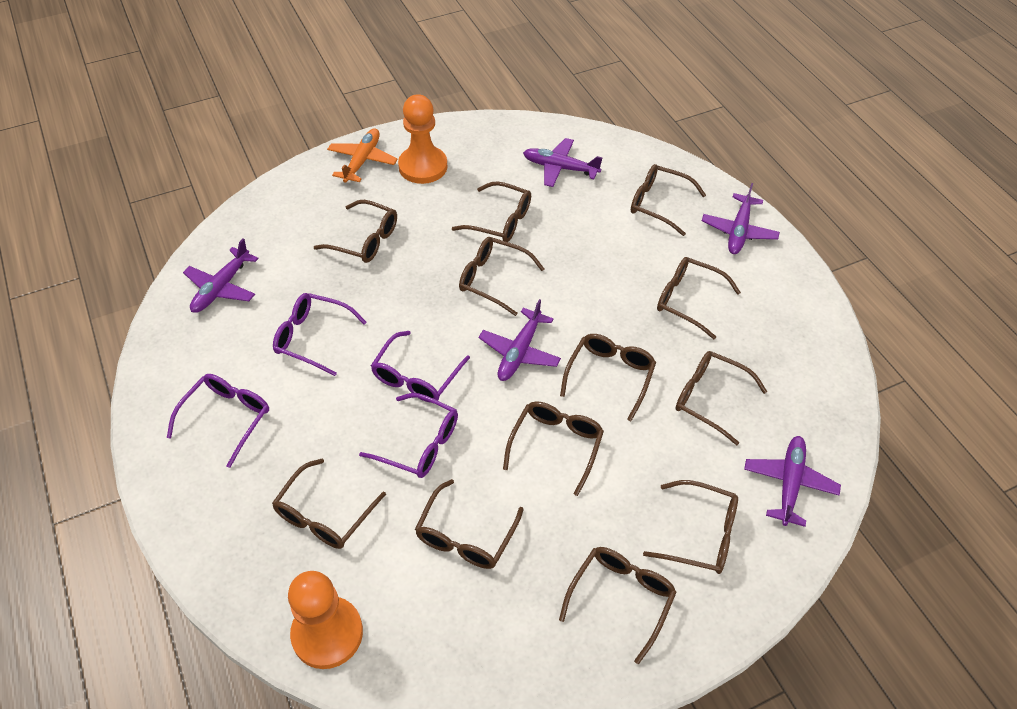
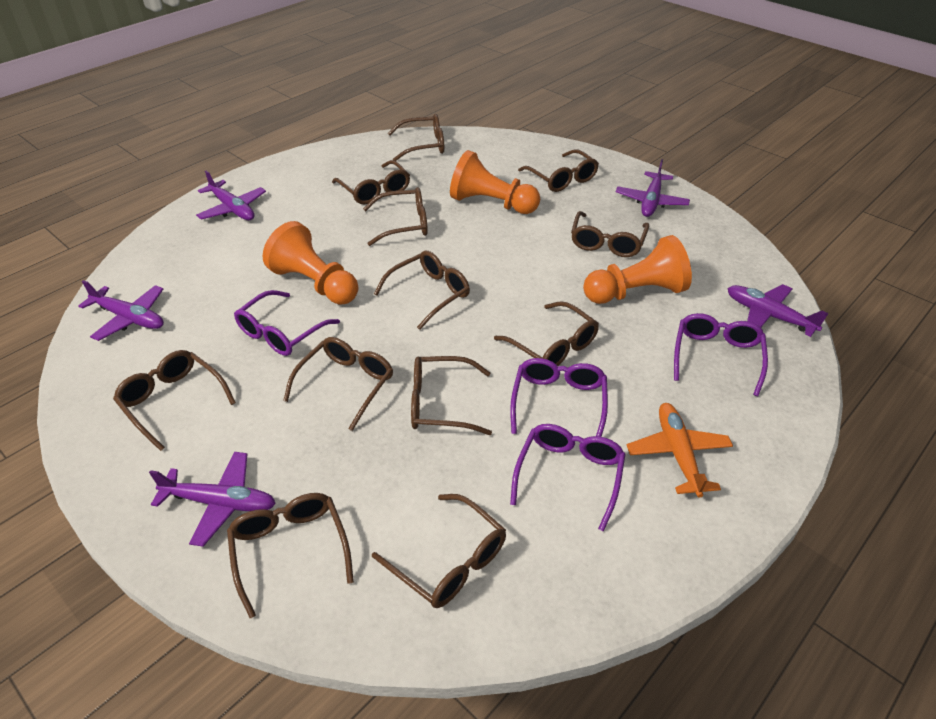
orange pawn: [288,571,363,669] [398,94,447,184] = 2 -> [262,221,358,305] [450,150,540,214] [583,235,692,304] = 3

